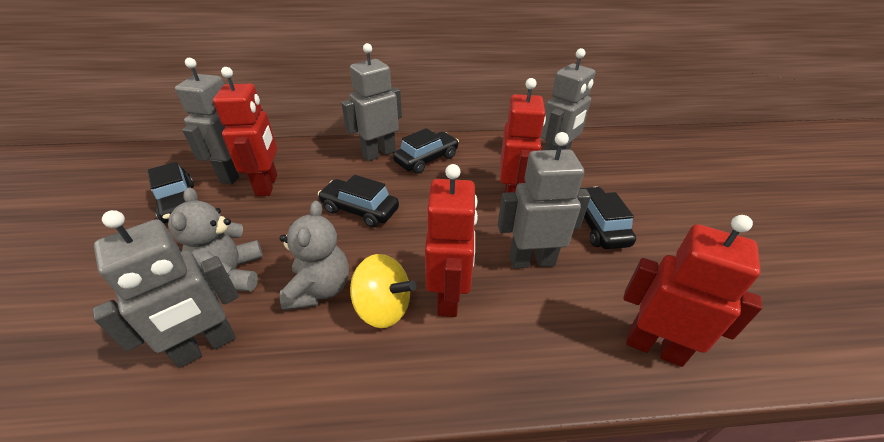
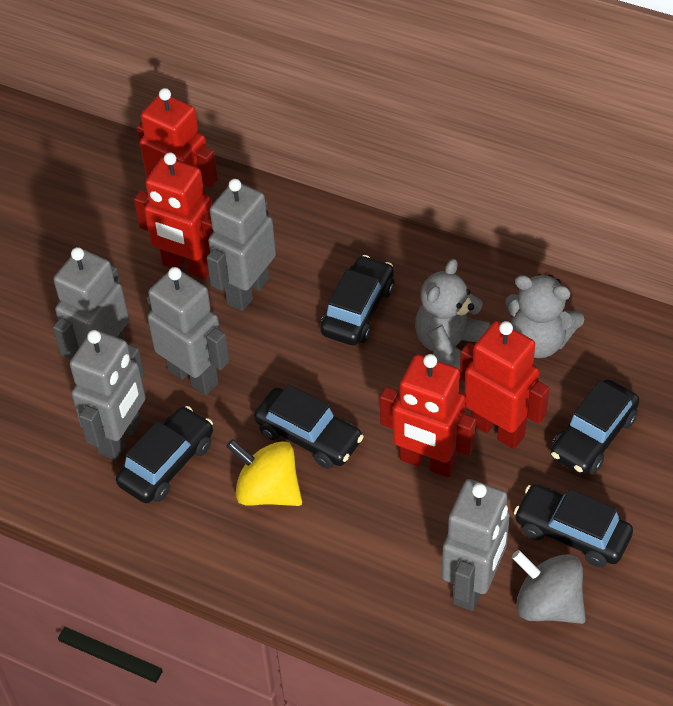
black car: [147,162,199,223] [318,175,399,228] [393,128,459,174] [580,187,636,249] = 4 -> [116,406,213,503] [254,384,364,469] [320,255,394,346] [514,484,633,567] [551,379,640,475] = 5
grey spinning top: none = 0 -> [512,550,586,624] = 1

